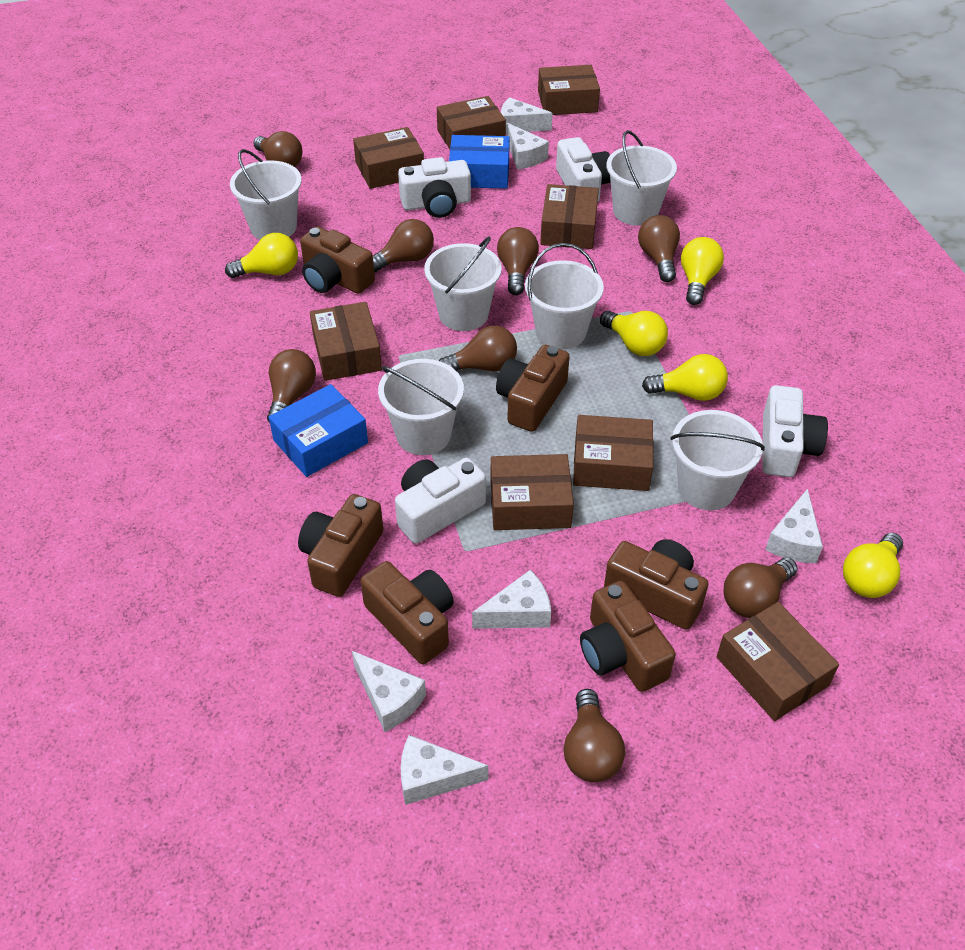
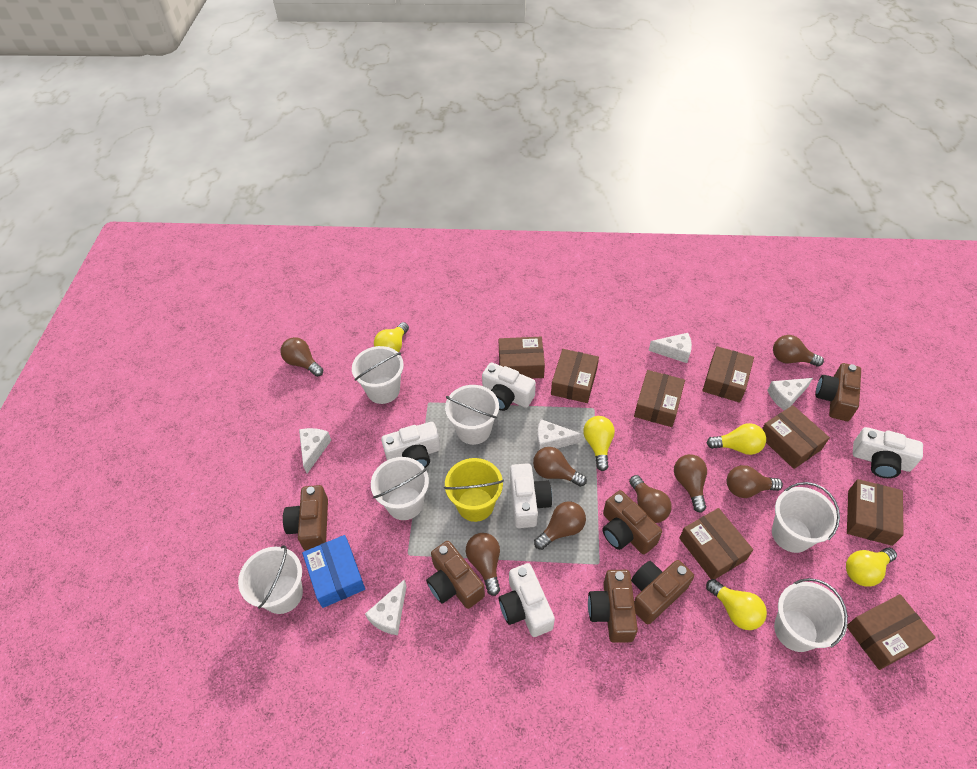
blue box: [269,384,368,477] [449,135,510,189] = 2 -> [302,535,365,608] = 1
white camera: [395,458,486,544] [398,157,471,218] [556,137,611,203] [762,385,828,477] = 4 -> [381,422,441,468] [482,362,536,411] [499,563,555,637] [510,463,552,528] [853,427,923,478] = 5
white cheese: [352,651,426,732] [401,735,488,805] [472,570,551,629] [501,97,553,132] [506,123,549,170] [765,488,823,563] = 6 -> [299,428,331,473] [365,579,407,635] [537,419,581,451] [649,333,692,363] [767,378,813,410] = 5
yellow bucket: none = 0 -> [444,458,504,522] = 1

